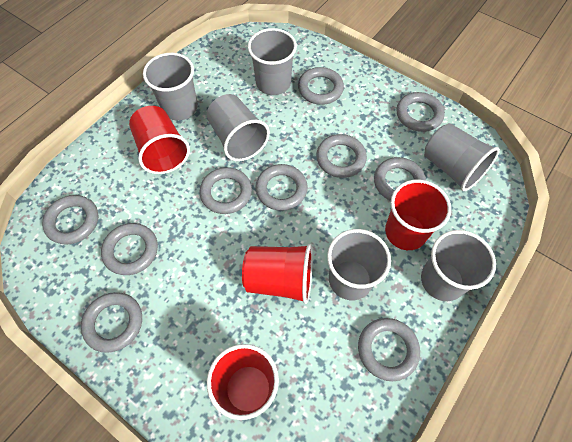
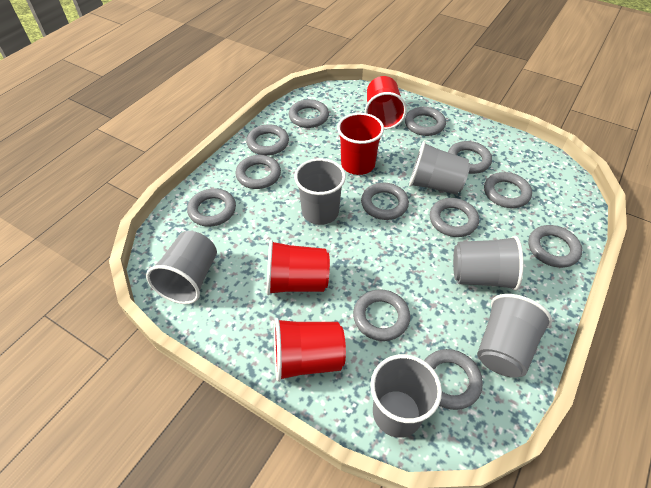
grey ring: [42,195,98,245] [81,292,142,353] [101,223,158,275] [199,167,252,214] [255,164,308,211] [298,67,344,105] [316,134,367,178] [358,318,420,381] [374,157,426,201] [396,92,445,132] = 10 -> [187,188,236,227] [236,155,281,189] [246,124,289,156] [289,99,329,128] [353,289,410,341] [361,183,409,220] [405,107,446,136] [424,349,483,410] [430,198,479,237] [448,141,492,174] [484,172,532,208] [528,225,582,268] = 12

